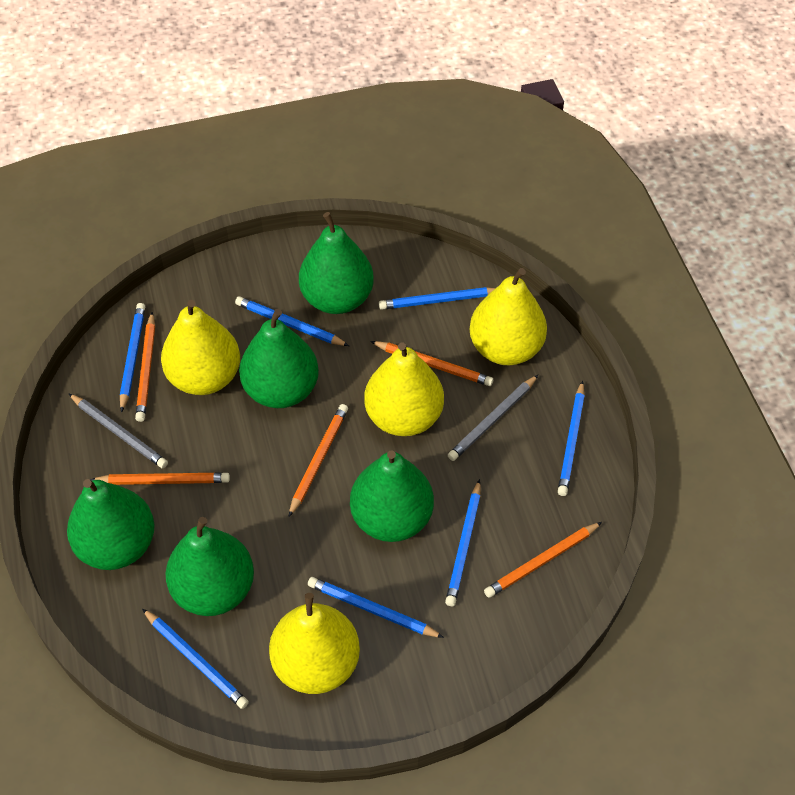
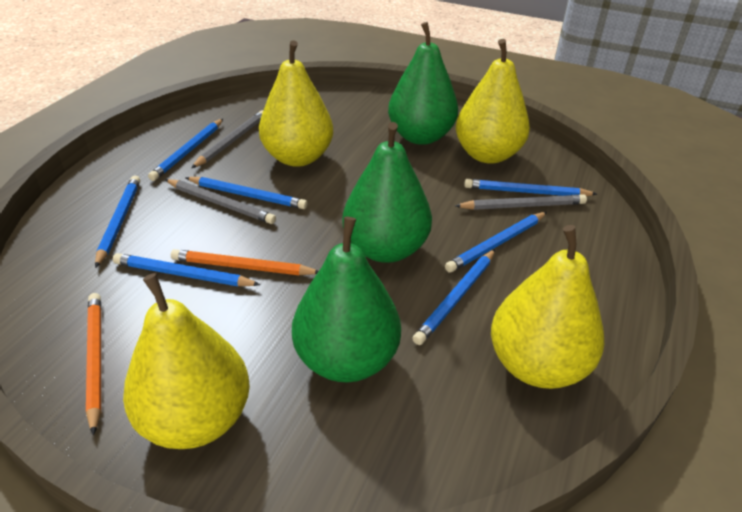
green pear: [67,479,155,570] [166,517,254,616] [239,309,319,408] [299,212,374,314] [350,450,434,542] = 5 -> [292,217,401,382] [342,122,432,263] [388,22,458,145] = 3
grey pencil: [69,394,168,469] [448,375,538,461] = 2 -> [165,179,276,224] [191,110,263,168] [455,194,587,210] = 3
orange pencil: [90,473,230,485] [135,312,155,422] [289,404,348,517] [370,341,493,386] [484,522,602,598] = 5 -> [86,293,101,436] [171,249,319,275] = 2

